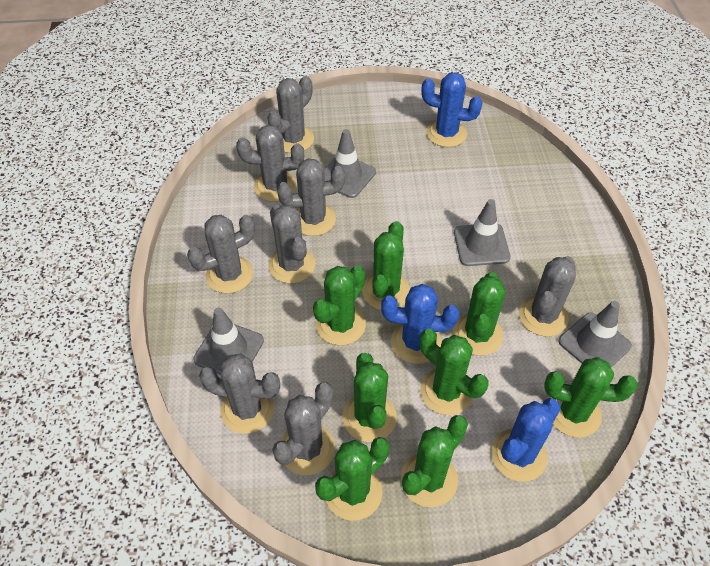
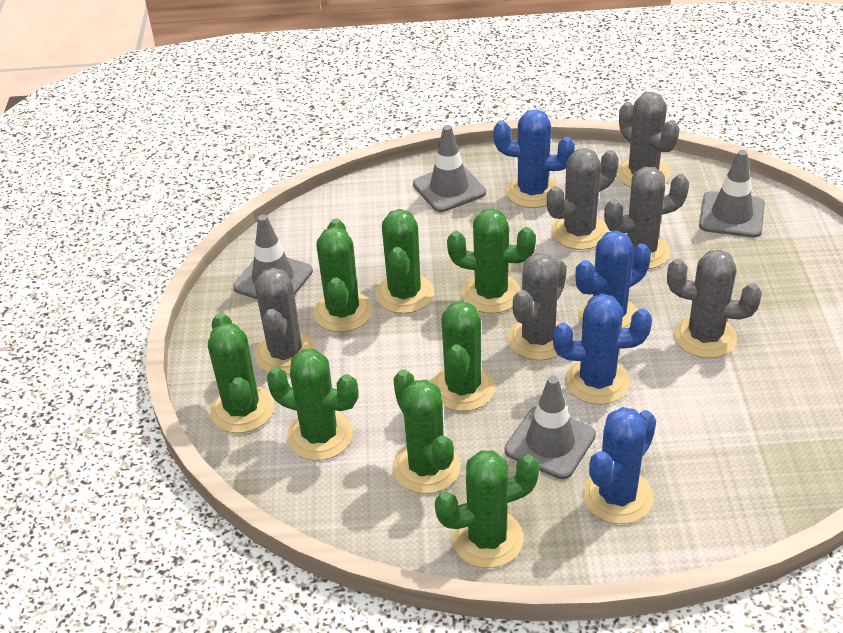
blue cactus: [381,284,460,364] [421,72,483,147] [491,398,561,482] = 3 -> [493,109,575,208] [553,294,652,405] [576,231,651,328] [582,407,656,524] = 4
grey cactus: [187,215,255,294] [199,354,280,434] [236,125,304,202] [267,76,314,153] [268,205,315,283] [272,382,335,475] [277,158,345,236] [519,256,576,337] = 8 -> [255,268,316,375] [508,253,567,361] [547,148,619,250] [604,167,689,269] [617,92,680,187] [667,250,762,358] = 6

